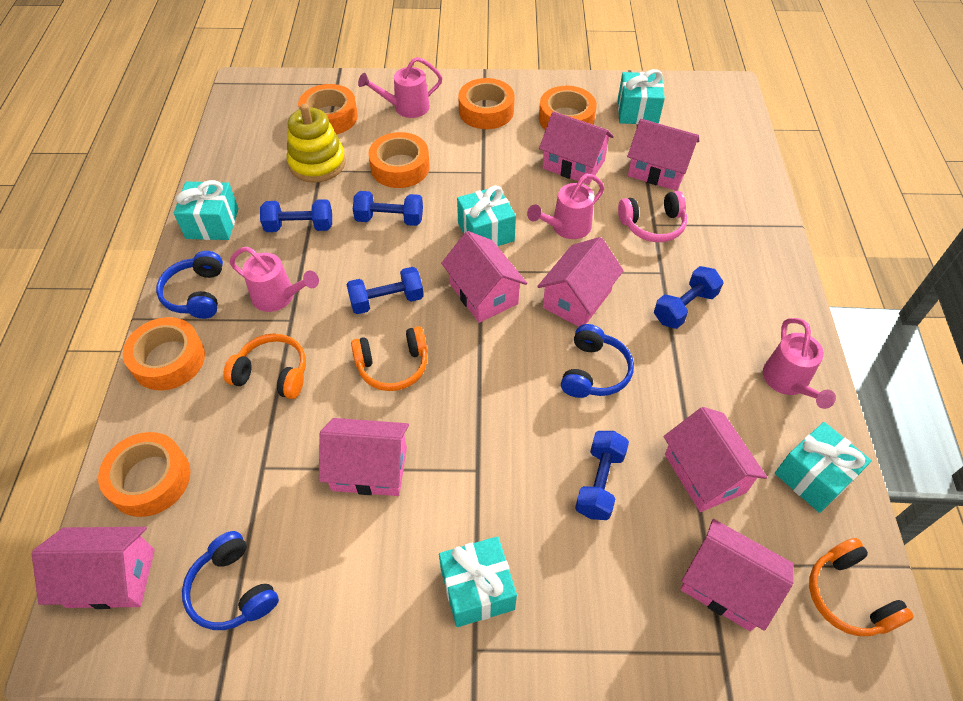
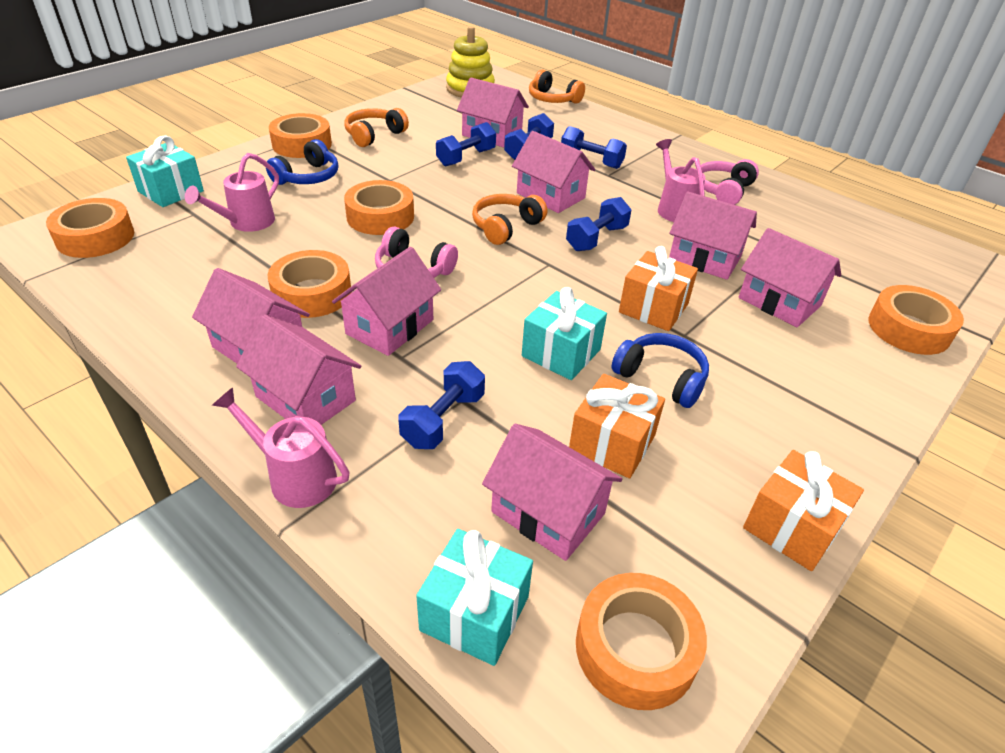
blue headphones: [156,251,223,319] [182,531,279,630] [561,324,634,398] = 3 -> [266,139,339,185] [611,333,709,408] = 2
orange gift: none = 0 -> [569,374,665,478] [619,246,698,331] [743,450,864,571] = 3
pink headphones: [618,191,687,242] = 1 -> [375,226,458,278] [701,159,759,205] = 2
pink watering can: [230,246,319,312] [358,57,442,118] [527,174,604,239] [763,318,836,409] = 4 -> [185,153,279,232] [212,387,349,508] [656,139,705,222] = 3
turquoise gift: [174,180,239,240] [439,536,517,627] [457,186,516,246] [618,69,665,124] [775,422,872,513] = 5 -> [126,135,204,207] [416,529,533,666] [522,287,607,380] = 3

